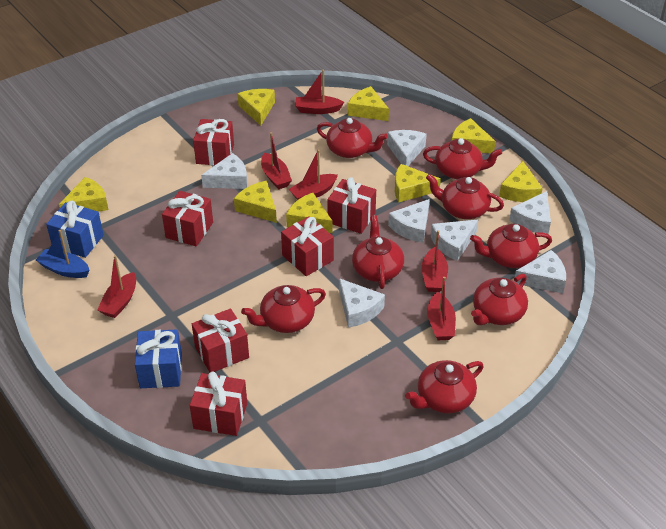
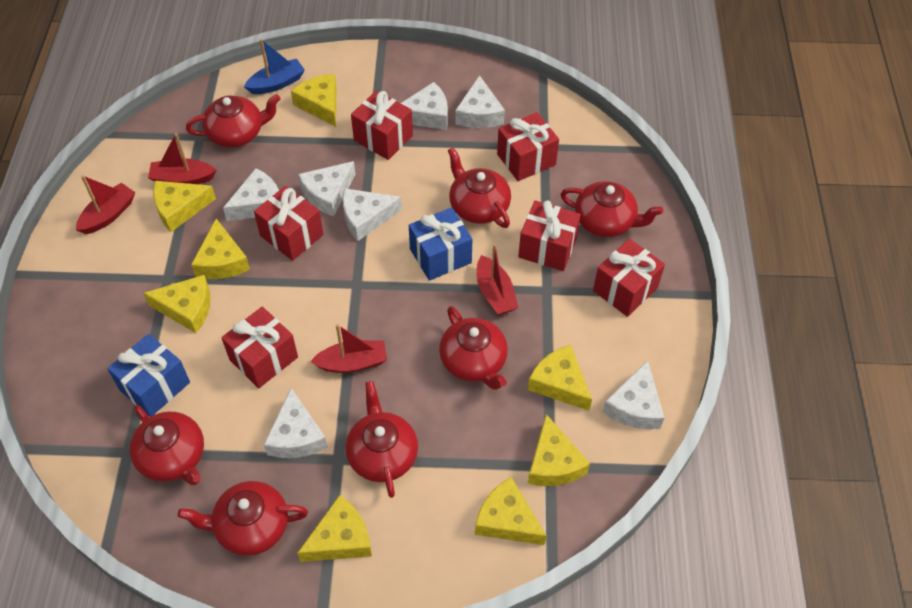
red boat: [97,255,136,318] [261,132,292,189] [289,150,338,200] [295,70,344,114] [422,230,448,292] [427,277,456,340] = 6 -> [76,175,135,234] [148,133,216,184] [310,324,387,373] [477,244,518,315] = 4
red teapot: [241,285,326,333] [317,118,388,158] [352,215,404,289] [405,360,484,413] [423,138,502,179] [426,174,504,219] [470,224,552,268] [471,274,528,325] = 8 -> [130,405,204,485] [178,481,308,556] [186,94,281,148] [345,381,418,498] [439,306,508,390] [448,147,511,228] [560,181,663,237] = 7

